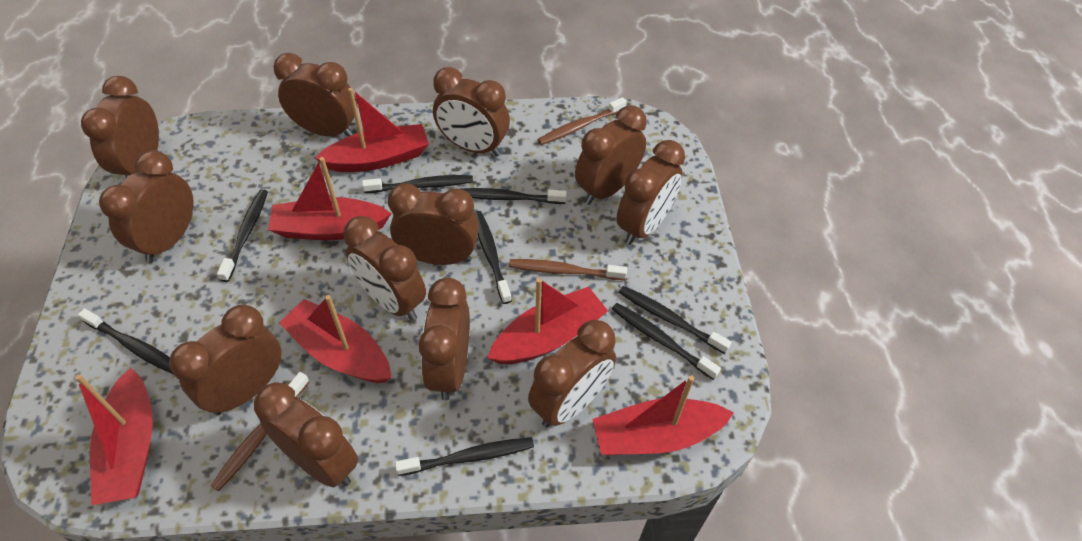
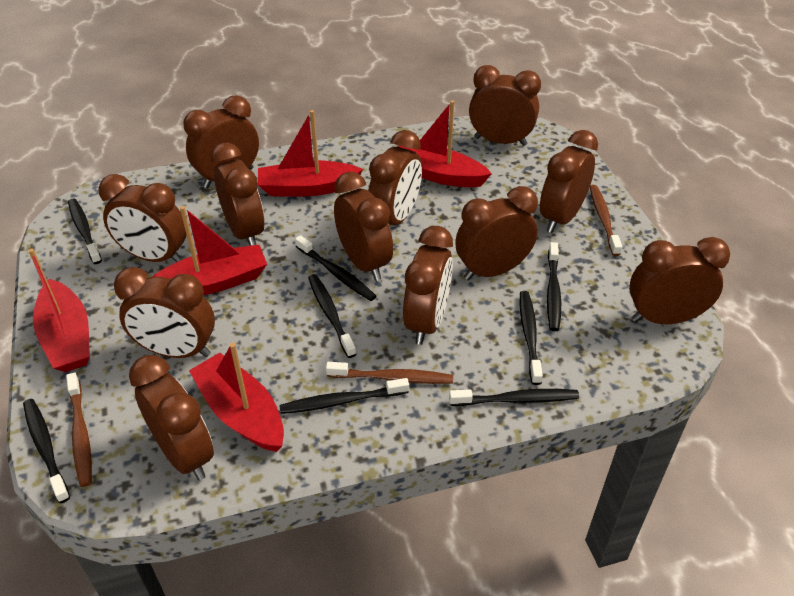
red boat: [75,368,153,505] [268,157,392,240] [279,295,391,383] [315,88,429,172] [487,278,608,364] [592,375,734,455] = 6 -> [28,249,90,372] [152,206,267,295] [189,343,284,452] [258,110,363,197] [398,100,492,187] = 5

